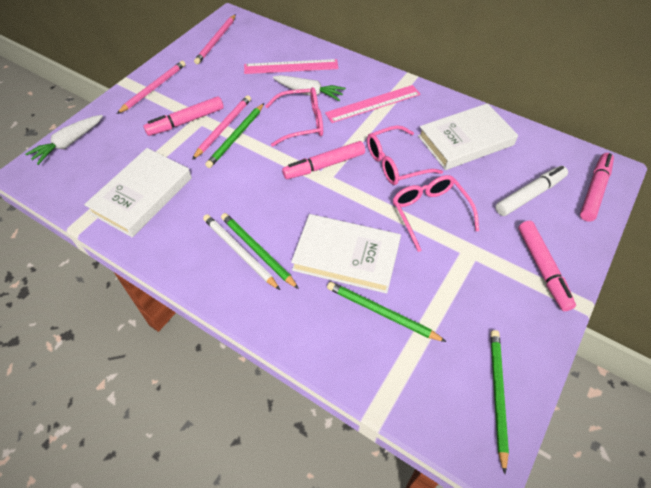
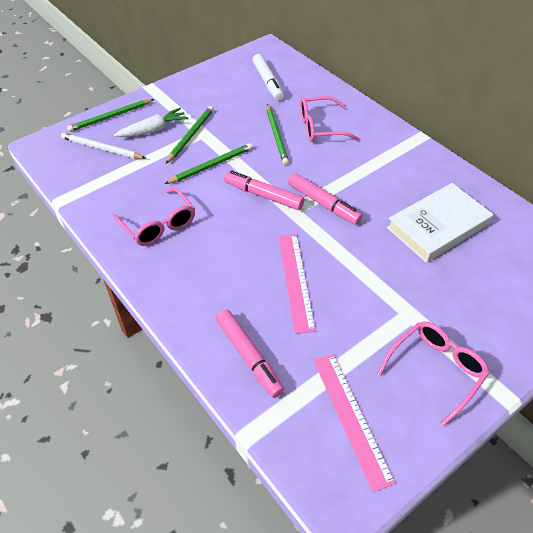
pink marker: [144,96,224,136] [282,141,365,179] [518,221,576,311] [580,153,614,222] = 4 -> [216,310,285,398] [224,170,304,210] [288,173,363,225] = 3
pink pencil: [117,61,186,114] [192,95,251,160] [194,14,236,64] = 3 -> none = 0
white book: [84,148,192,238] [291,214,401,294] [418,103,518,170] = 3 -> [387,183,493,263] = 1
white carrot: [25,115,103,165] [273,75,346,101] = 2 -> [114,108,188,137] = 1

